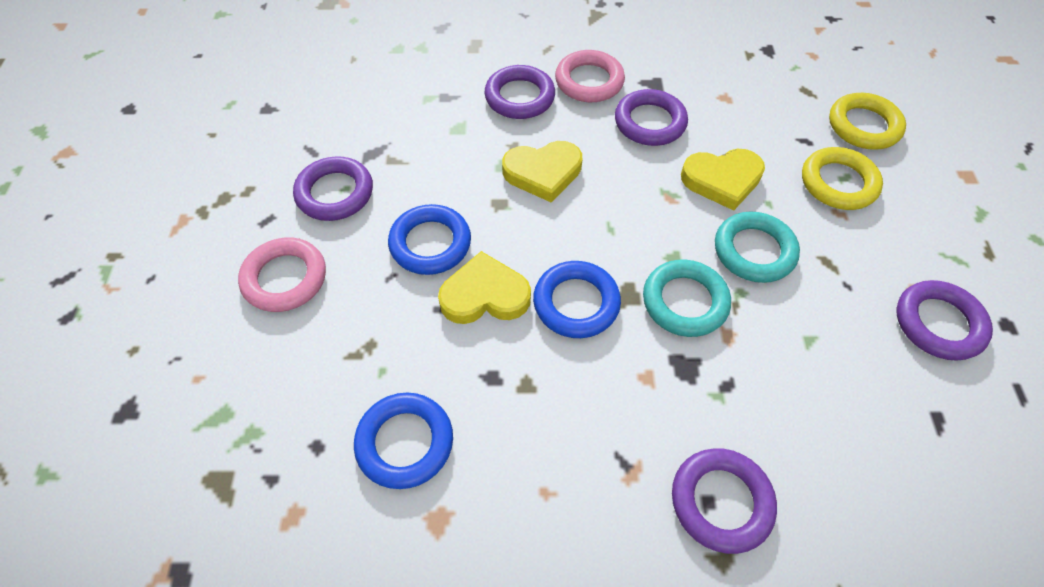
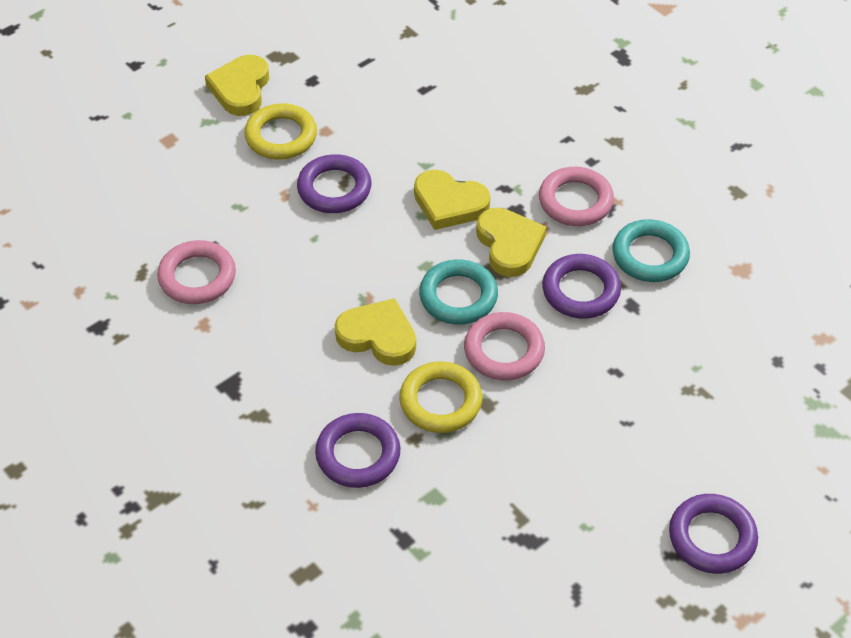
blue ring: [354,393,453,489] [388,204,471,275] [533,261,621,338] = 3 -> none = 0
pink ring: [238,238,326,312] [555,50,625,102] = 2 -> [157,240,236,304] [464,312,545,380] [539,167,614,226] = 3
purple ring: [293,156,373,221] [485,65,555,119] [615,89,688,146] [672,448,777,554] [897,280,993,361] = 5 -> [297,154,371,213] [315,413,400,488] [542,254,621,319] [669,494,758,574] = 4
yellow heart: [438,251,531,324] [502,141,582,203] [681,149,765,211] = 3 -> [205,55,269,116] [335,298,416,366] [414,170,490,230] [476,208,546,277] = 4

